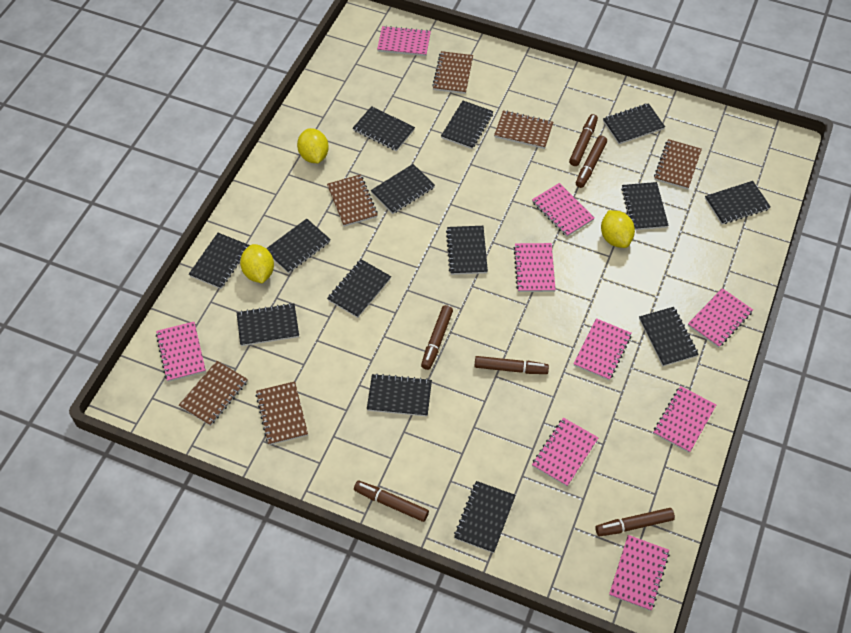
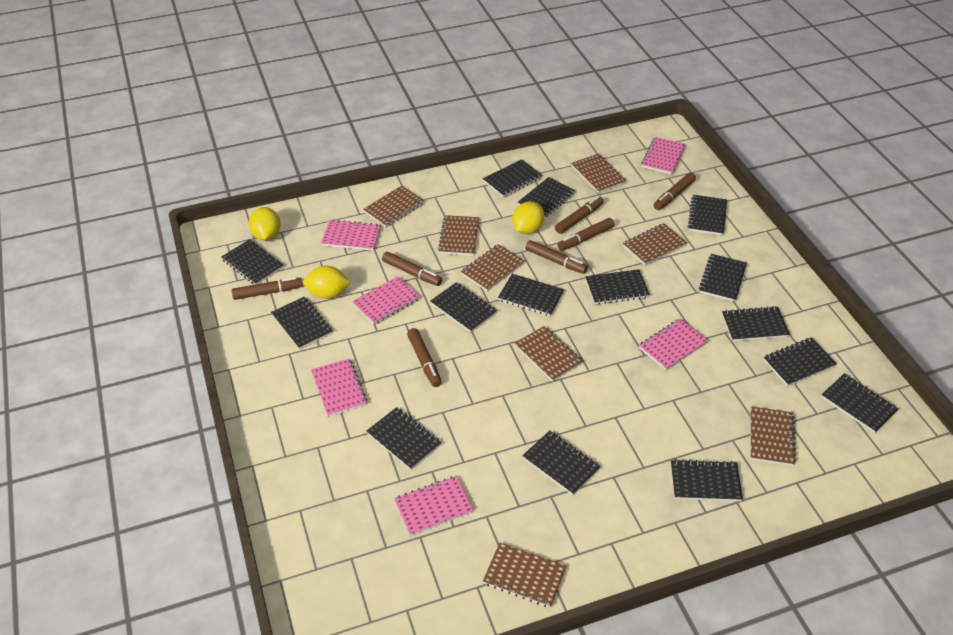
black notebook: [189,233,249,289] [237,303,299,346] [266,219,331,273] [327,259,391,318] [353,106,415,151] [367,374,432,416] [371,164,435,214] [441,101,493,149] [446,226,488,275] [454,481,516,553] [603,103,665,144] [621,182,669,230] [639,307,699,366] [705,181,771,224] = 14 -> [221,239,284,285] [271,297,333,350] [366,407,441,470] [430,282,497,332] [483,159,542,197] [498,274,564,316] [518,177,575,218] [522,430,600,495] [585,269,650,305] [671,459,743,501] [688,195,727,235] [699,254,747,302] [722,306,790,341] [763,337,837,386] [821,373,898,433] = 15
brown marker: [354,481,429,522] [421,305,453,370] [474,356,549,374] [569,114,598,166] [576,136,607,188] [595,508,675,536] = 6 -> [232,277,303,300] [382,252,442,286] [407,328,442,387] [525,240,588,274] [555,196,604,234] [557,218,614,251] [654,173,696,210] = 7
brown notebook: [179,361,248,426] [256,381,308,445] [327,174,378,227] [432,51,473,94] [494,110,553,149] [654,139,702,190] = 6 -> [363,186,424,227] [438,215,479,256] [461,244,524,291] [483,542,566,608] [515,326,583,382] [571,154,626,193] [623,223,687,266] [750,406,796,466] = 8
pink notebook: [156,322,206,382] [377,26,431,56] [514,243,556,292] [532,183,594,237] [532,418,599,487] [574,318,632,380] [609,535,670,611] [653,386,716,453] [688,288,753,348] = 9 -> [311,359,367,417] [321,219,381,251] [352,276,420,325] [394,476,474,536] [639,318,708,370] [641,137,686,175] = 6

